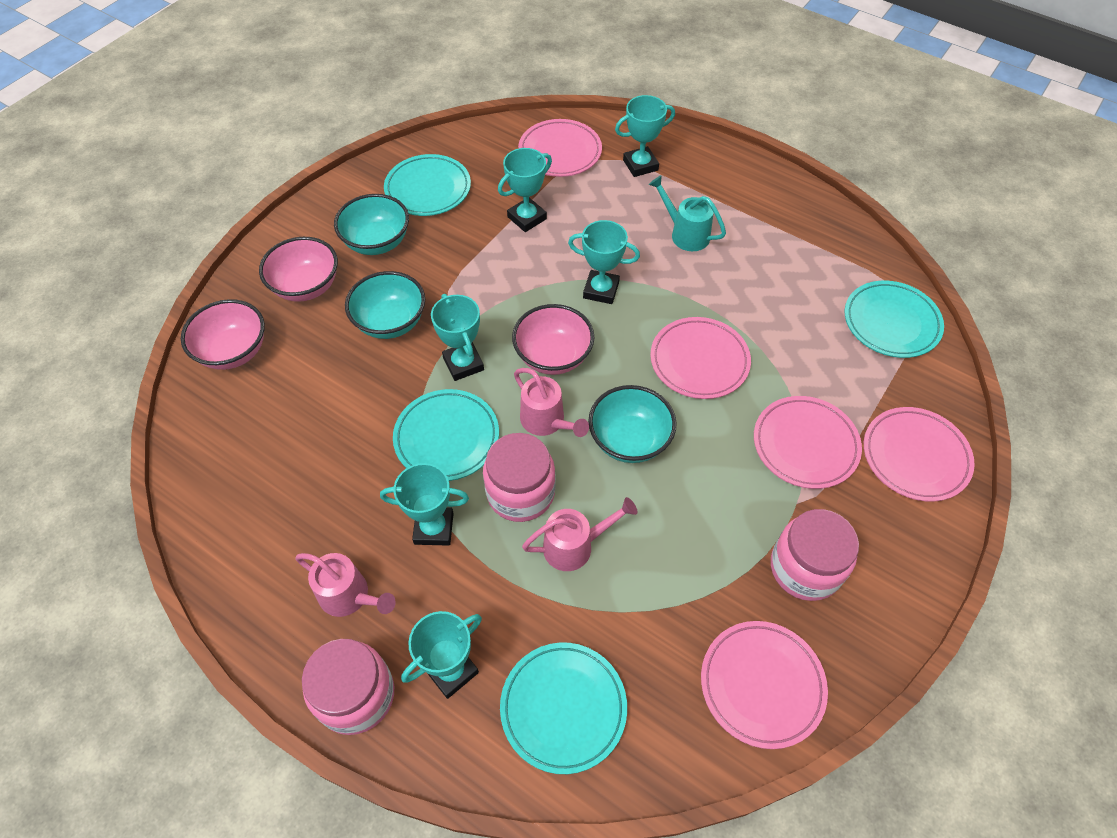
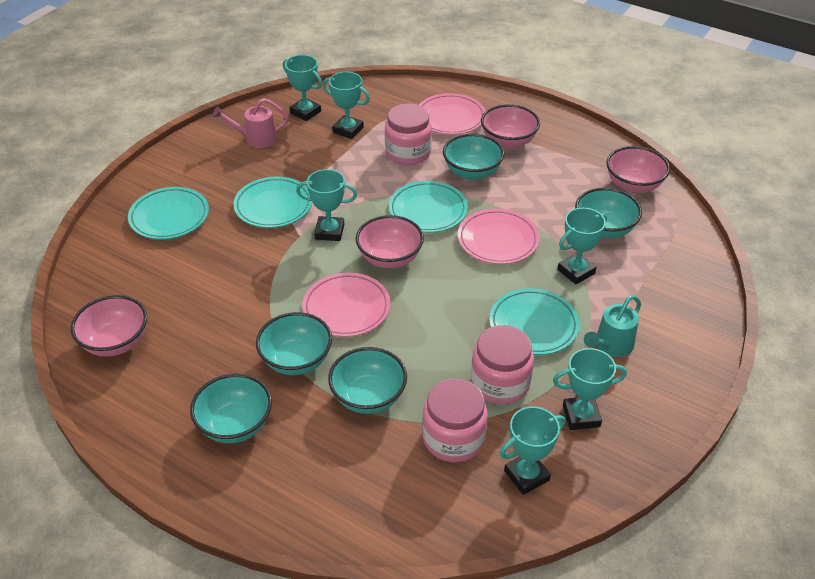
pink bowl: [181,299,265,370] [259,237,338,302] [512,304,594,375] = 3 -> [71,295,147,357] [356,215,424,268] [481,104,540,149] [606,146,670,193] = 4
pink plate: [518,119,602,177] [650,317,751,399] [701,621,828,749] [754,396,862,489] [864,407,975,502] = 5 -> [302,272,391,337] [419,93,486,135] [458,209,540,264] = 3
pink watering can: [295,553,396,617] [514,368,589,437] [522,497,637,571] = 3 -> [212,98,288,148] = 1
turquoise bowl: [334,194,409,255] [345,271,425,339] [588,385,676,463] = 3 -> [190,373,272,443] [256,312,332,375] [328,347,407,414] [443,134,504,180] [575,188,642,238] = 5

